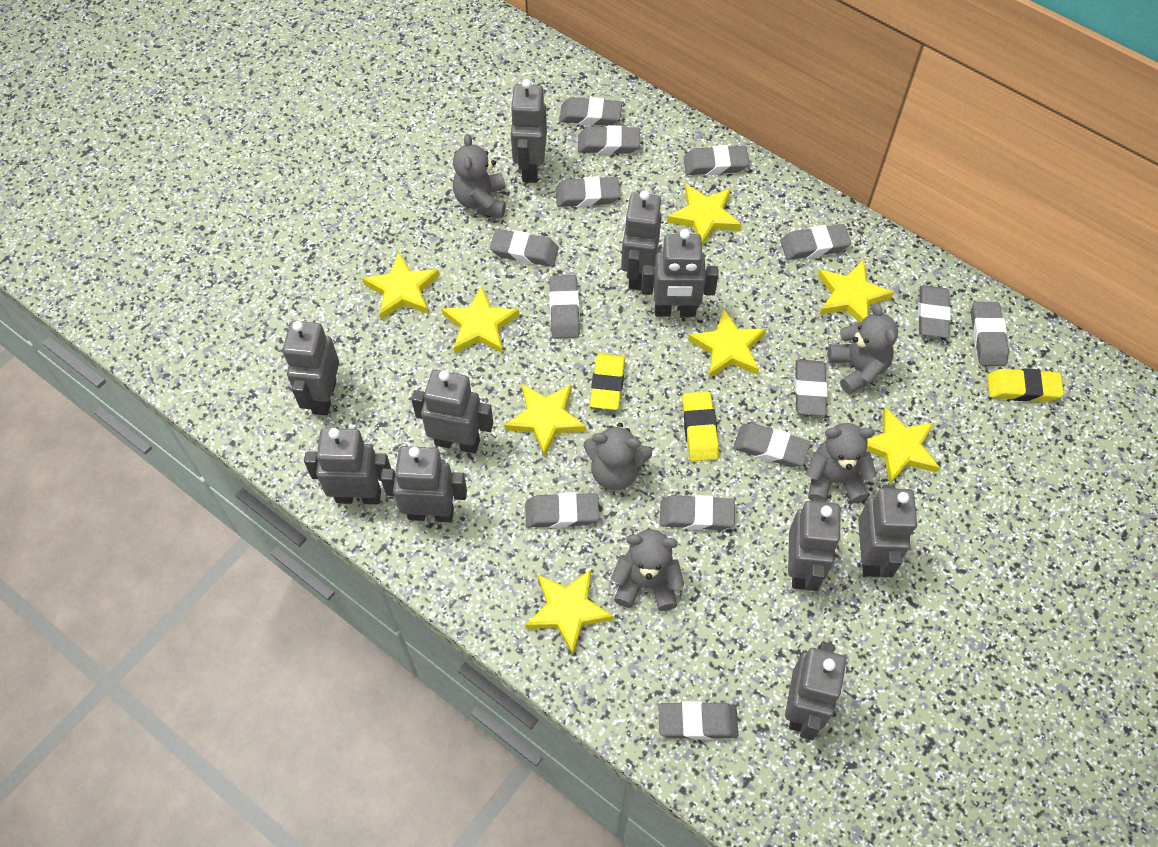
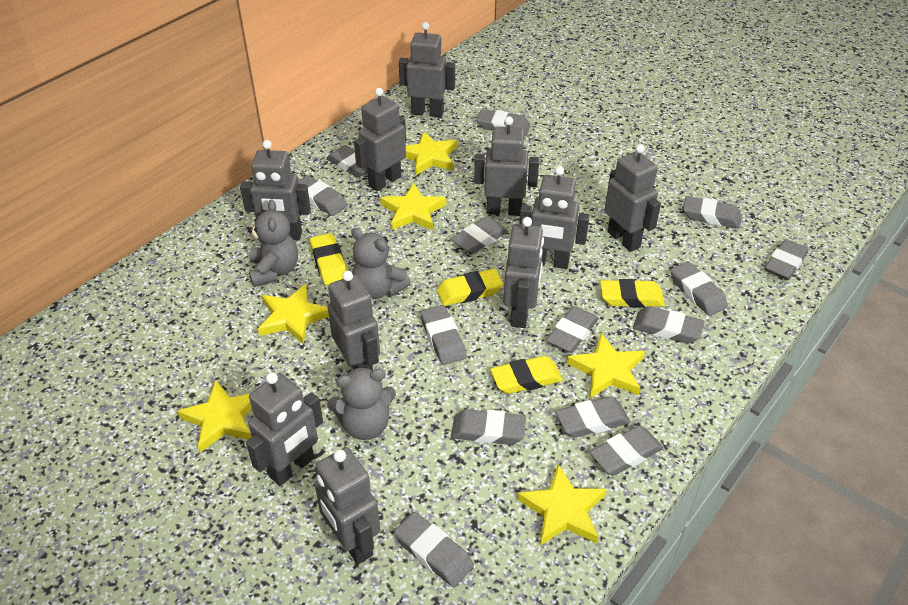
grey teddy bear: [453,134,506,218] [583,423,652,490] [611,529,684,611] [806,423,876,503] [828,303,898,395] = 5 -> [248,200,298,287] [327,367,396,440] [351,228,411,300] = 3
yellow eraser: [590,353,625,410] [682,392,719,462] [987,368,1064,402] = 3 -> [310,233,347,285] [437,269,503,306] [490,356,563,394] [600,279,665,308] = 4
yellow star: [362,252,440,320] [442,286,519,354] [504,384,586,457] [525,570,614,655] [667,184,742,246] [688,309,766,378] [818,260,894,323] [866,407,940,485] = 8 -> [177,380,252,453] [258,284,329,345] [380,183,446,230] [405,131,458,175] [517,464,607,546] [567,334,645,398] = 6

